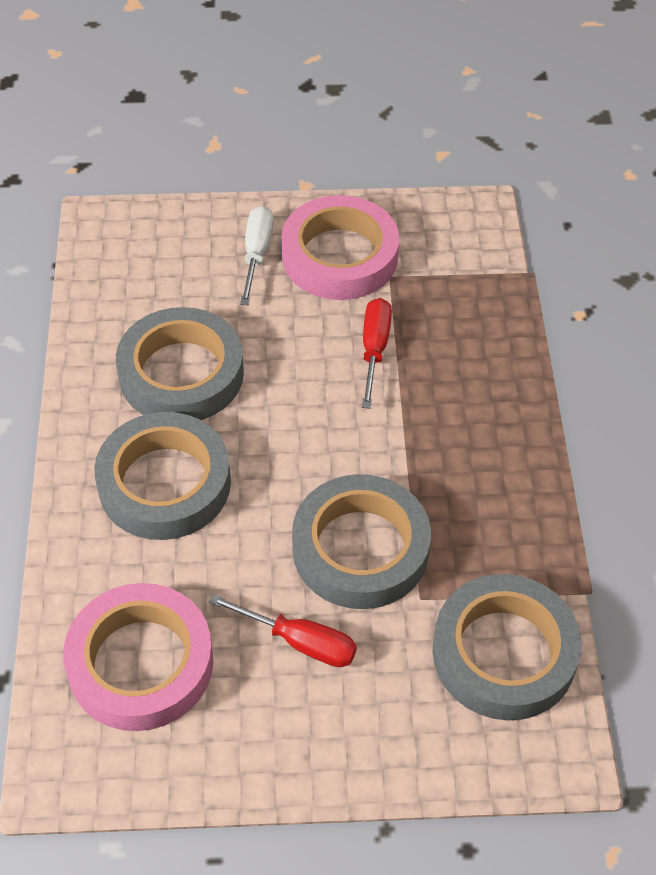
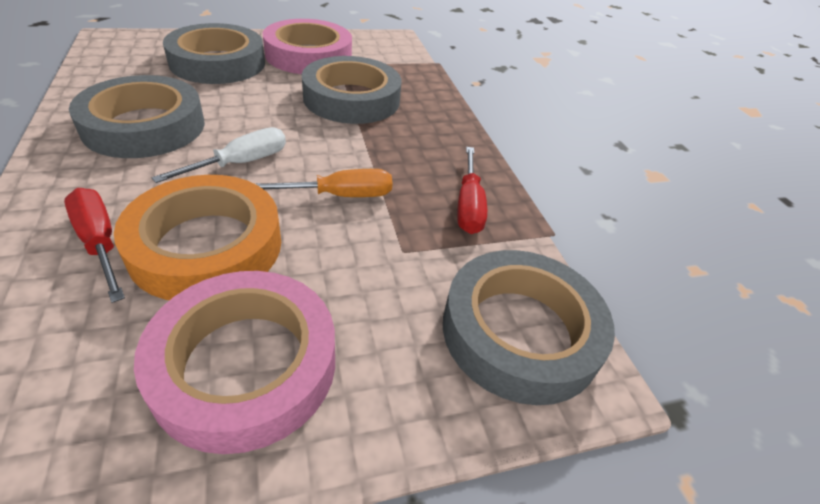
orange screwdriver: none = 0 -> [254,169,392,197] = 1
orange tape: none = 0 -> [114,175,281,300] = 1

